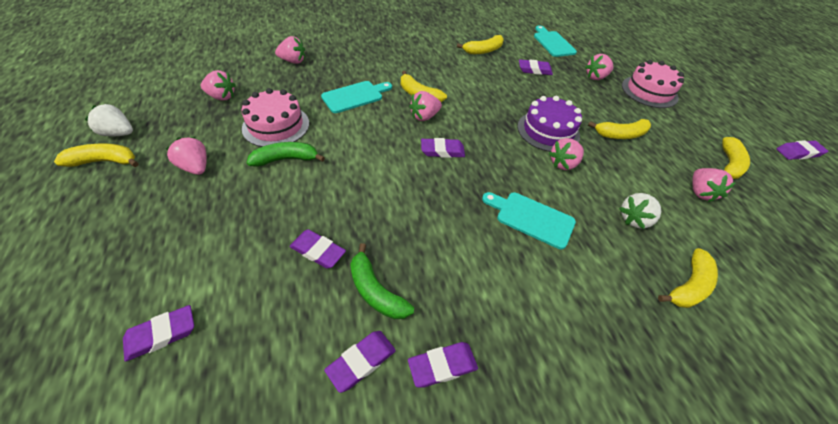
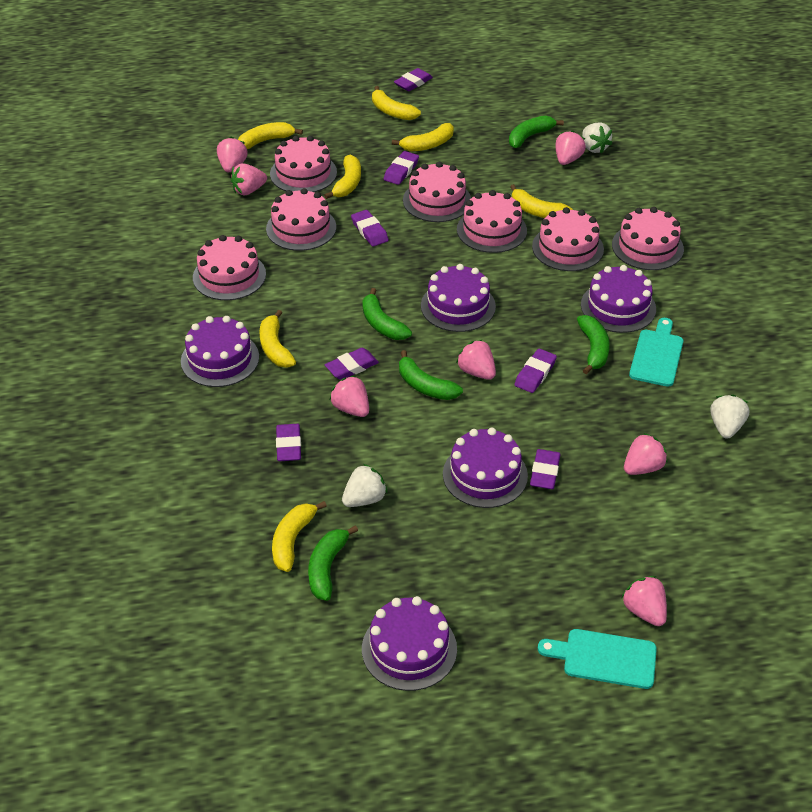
green banana: [246,142,325,167] [350,243,414,319] = 2 -> [308,525,358,601] [362,288,412,340] [399,350,463,400] [509,115,564,148] [577,315,610,374] = 5
pink cake: [242,88,309,147] [622,60,684,108] = 2 -> [193,235,266,300] [266,188,336,251] [270,136,337,192] [403,162,471,222] [457,190,527,253] [532,207,604,271] [612,207,684,270] = 7
purple cake: [517,96,582,152] = 1 -> [181,316,259,387] [362,596,457,691] [421,264,496,332] [443,428,528,508] [581,265,656,333] = 5
turquoise cutting board: [321,81,392,113] [482,192,576,249] [534,25,577,57] = 3 -> [538,629,657,689] [629,318,683,387] = 2
white strawberry: [85,104,133,136] [619,193,661,229] = 2 -> [342,464,388,507] [582,122,612,154] [710,394,749,438] = 3
yellow banana: [54,143,138,167] [401,71,447,102] [457,35,504,54] [588,119,651,139] [658,248,718,308] [722,137,750,179] = 6 -> [238,122,303,149] [259,310,296,368] [272,501,327,572] [324,155,361,199] [372,86,421,120] [392,123,454,152] [510,184,573,218] = 7

